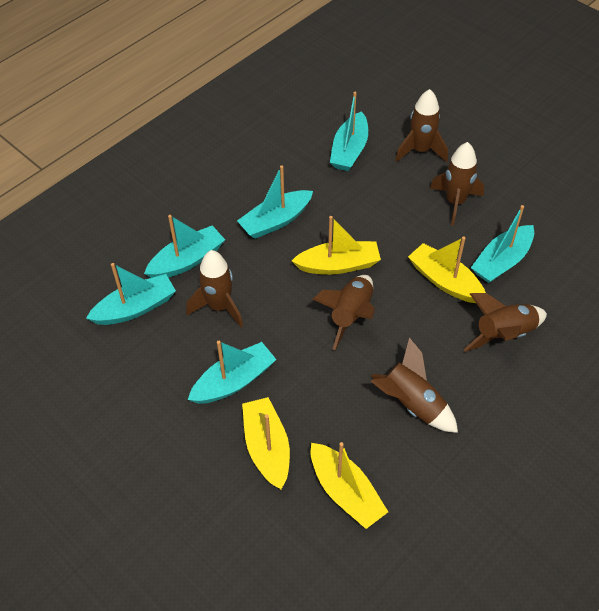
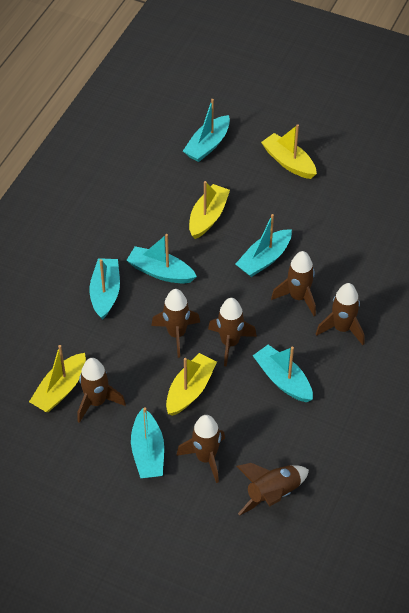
brown rocket: [186,250,243,327] [313,275,375,350] [371,337,458,433] [396,89,448,162] [430,142,484,226] [463,293,547,352] = 6 -> [77,358,126,423] [151,289,200,358] [176,415,225,483] [208,298,257,366] [237,463,309,516] [271,251,316,316] [316,283,364,345] = 7

